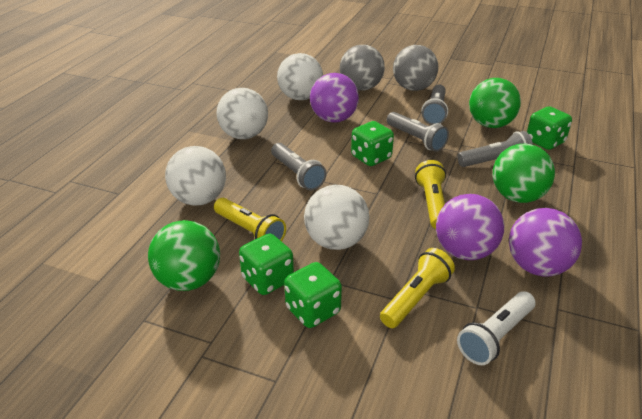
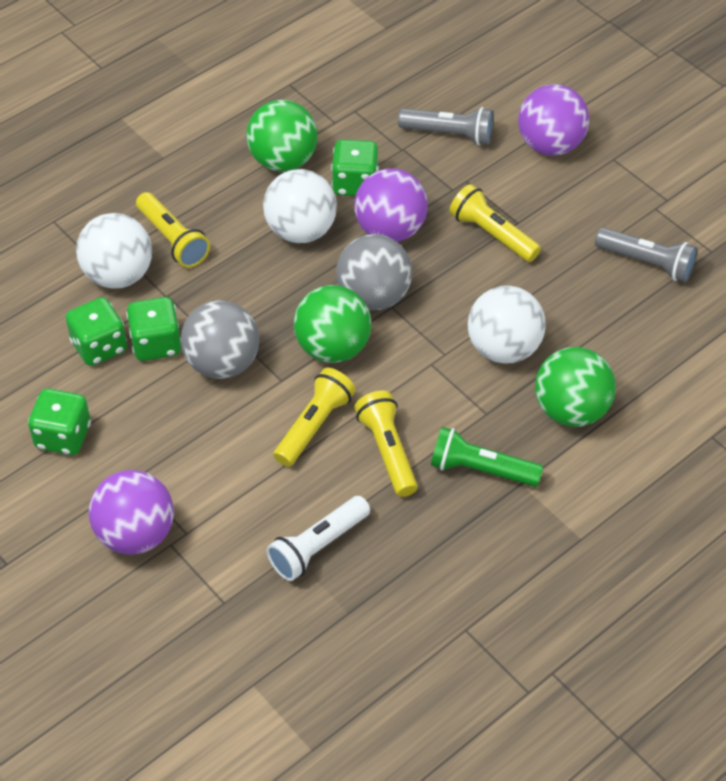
green flashlight: none = 0 -> [431,427,543,487] = 1
grey flashlight: [271,143,327,190] [386,112,449,152] [421,84,448,125] [457,131,533,167] = 4 -> [398,107,494,145] [595,227,698,282] = 2
white ball: [165,146,226,206] [216,88,268,139] [277,53,323,100] [304,185,369,250] = 4 -> [76,213,152,289] [263,169,337,243] [468,286,546,364] = 3
yellow flashlight: [214,198,286,241] [380,248,455,328] [415,160,446,229] = 3 -> [136,192,210,268] [274,368,356,467] [354,391,418,497] [449,184,541,262] = 4

